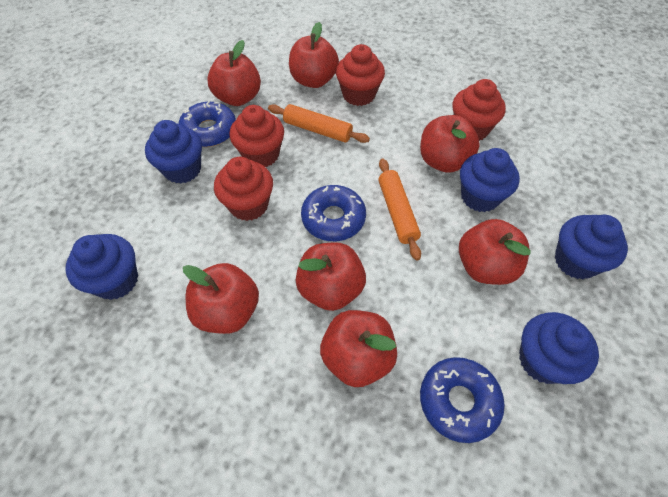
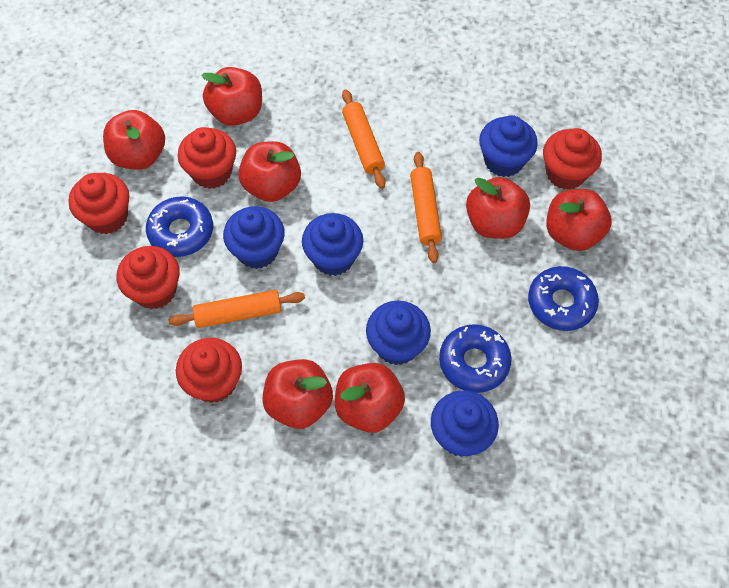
orange rolling pin: [268,104,370,143] [378,158,421,261] = 2 -> [168,290,305,328] [342,90,386,189] [410,152,442,263] = 3
red cupcake: [214,157,273,221] [230,105,284,167] [336,44,385,106] [452,79,506,141] = 4 -> [69,173,129,235] [117,246,180,309] [176,338,242,403] [178,127,236,189] [543,128,602,190] = 5

